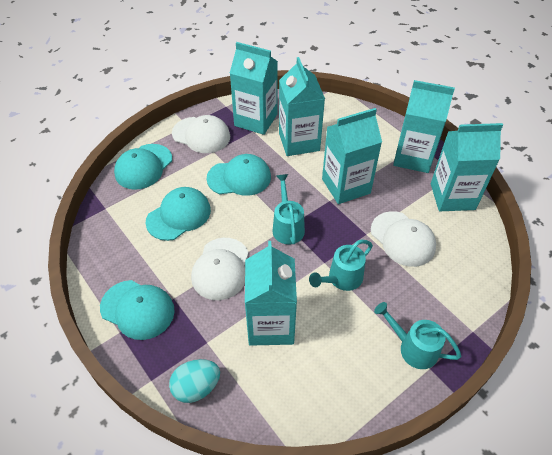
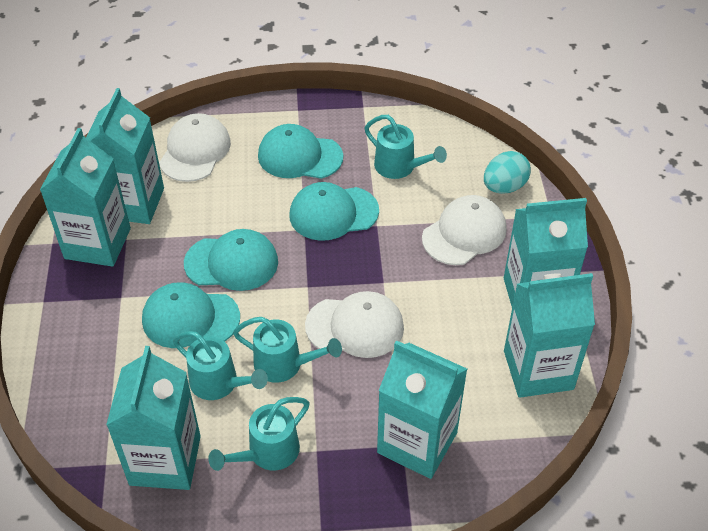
turquoise watering can: [273,174,305,244] [309,240,373,291] [374,302,461,369] = 3 -> [173,331,268,400] [208,397,310,471] [233,317,342,383] [365,115,447,179] = 4

